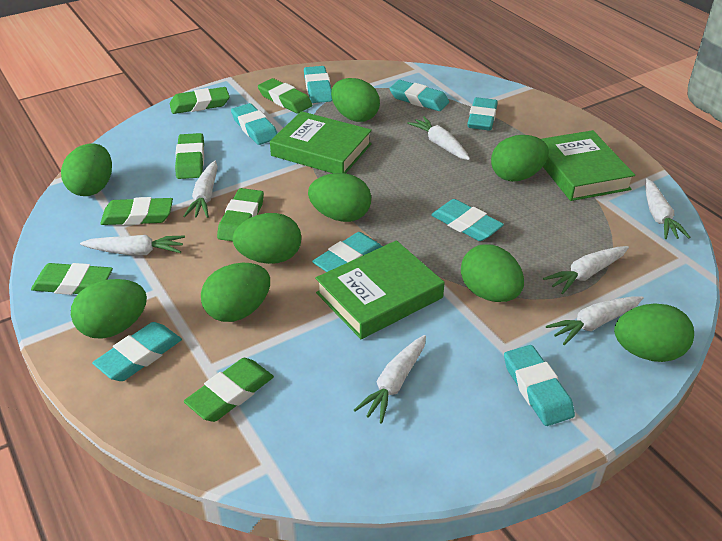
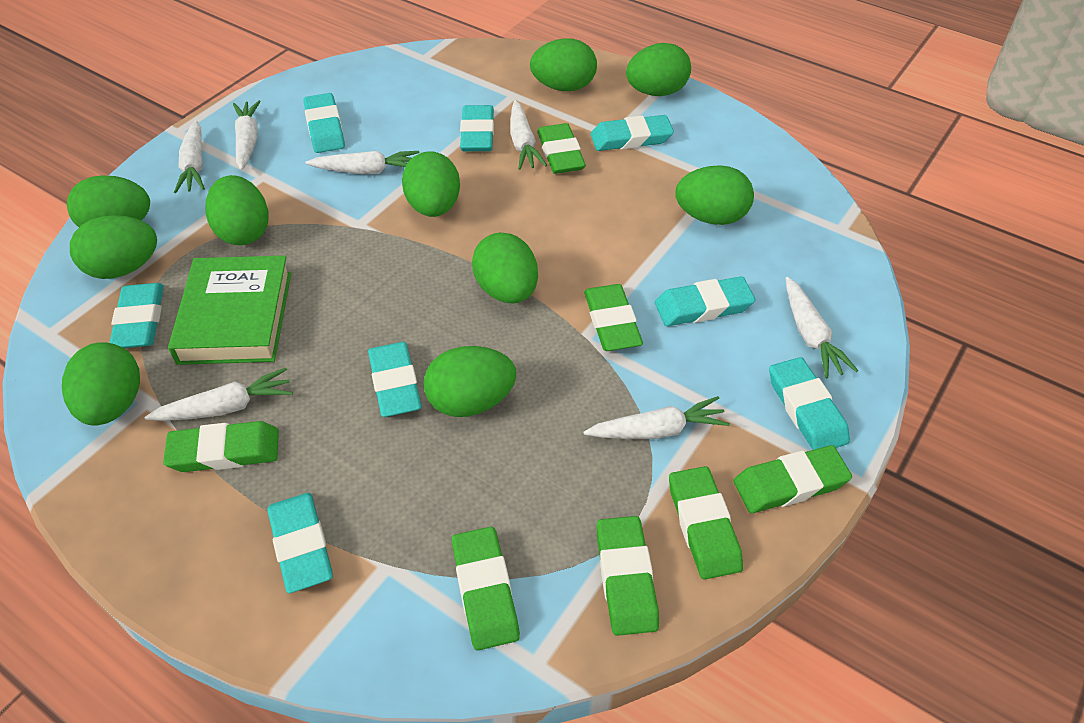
green book: [270,111,372,173] [315,240,445,339] [541,130,635,201] = 3 -> [168,256,291,365] = 1
green egg: [61,143,112,196] [71,279,147,339] [201,263,270,322] [232,213,301,264] [308,173,371,222] [331,78,380,122] [461,244,524,302] [491,135,549,182] [614,303,694,362] = 9 -> [62,342,140,426] [67,175,150,227] [70,215,157,279] [206,175,269,245] [402,151,460,217] [424,346,516,417] [472,233,538,303] [530,38,597,91] [626,43,691,96] [675,165,754,225] = 10

